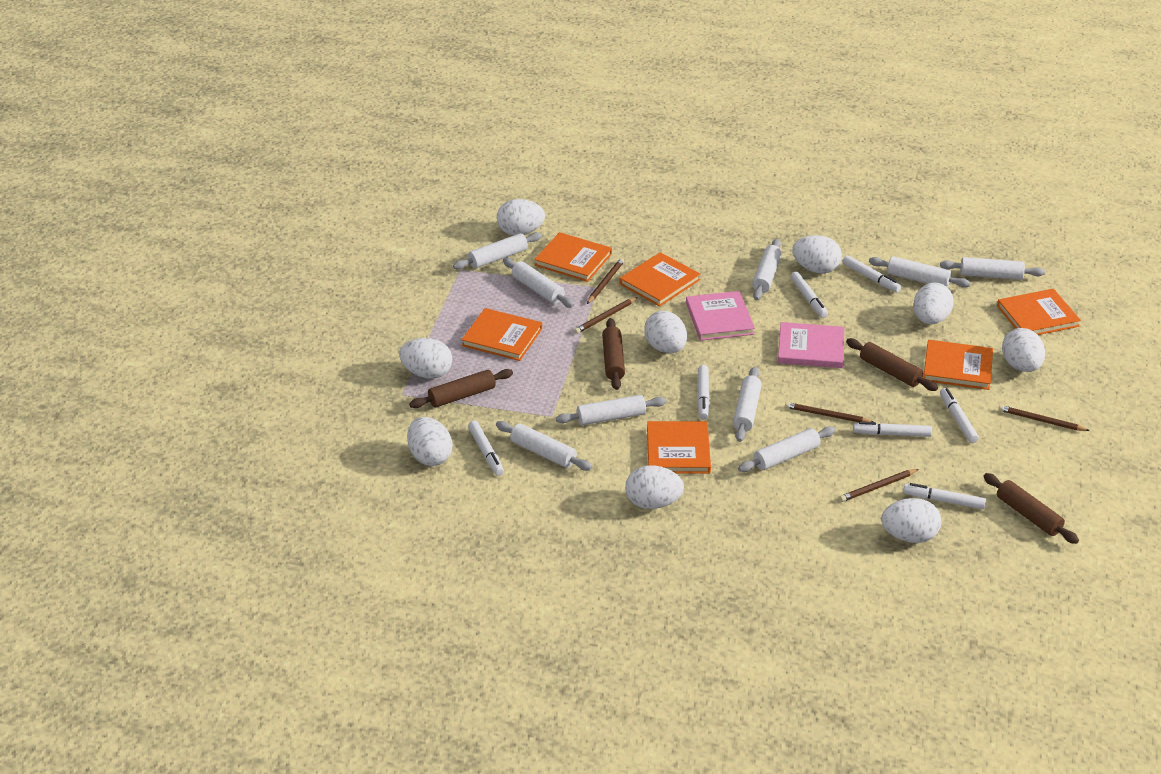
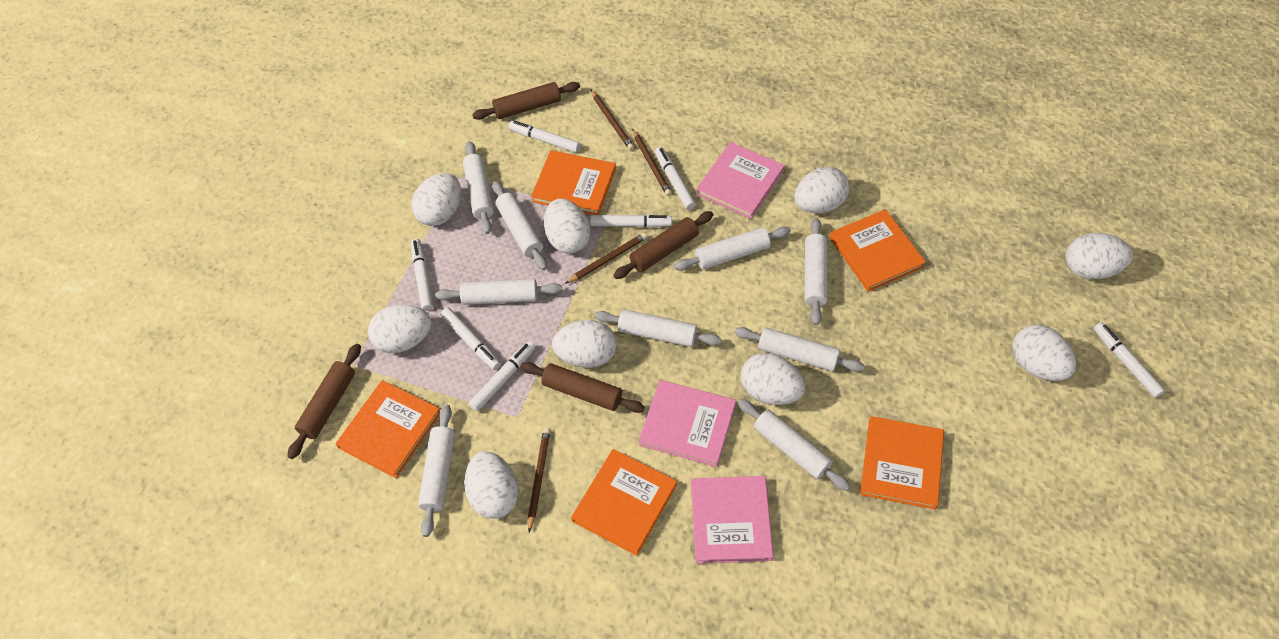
brown pencil: [574,297,638,334] [587,258,624,304] [785,402,873,422] [839,469,919,502] [998,405,1090,431] = 5 -> [528,428,551,532] [565,233,647,284] [591,90,634,150] [632,129,672,196] = 4
orange book: [461,308,542,361] [534,232,612,282] [620,252,700,307] [647,421,711,474] [923,340,993,390] [997,289,1081,335] = 6 -> [336,380,440,478] [531,150,616,215] [571,449,677,556] [830,209,926,292] [860,416,944,509] = 5
pink book: [686,291,755,341] [778,322,844,368] = 2 -> [639,380,736,467] [691,476,774,564] [697,142,785,219] = 3

